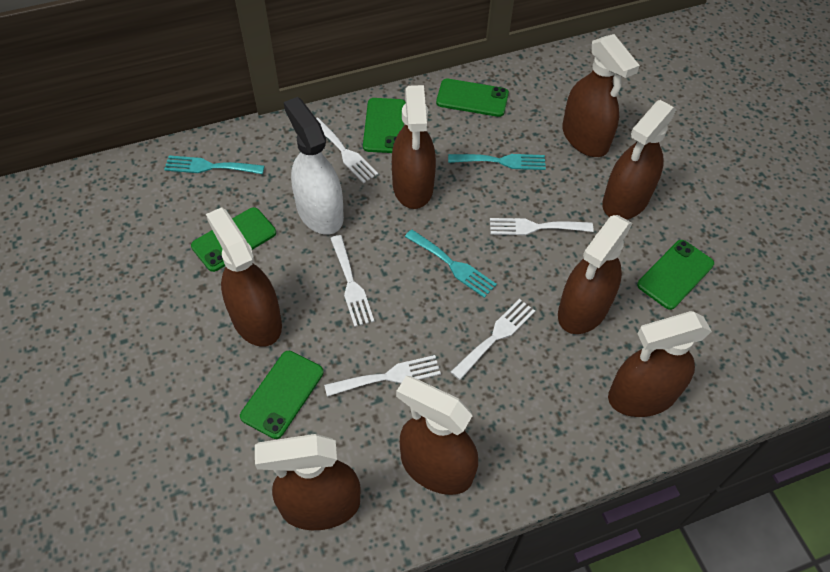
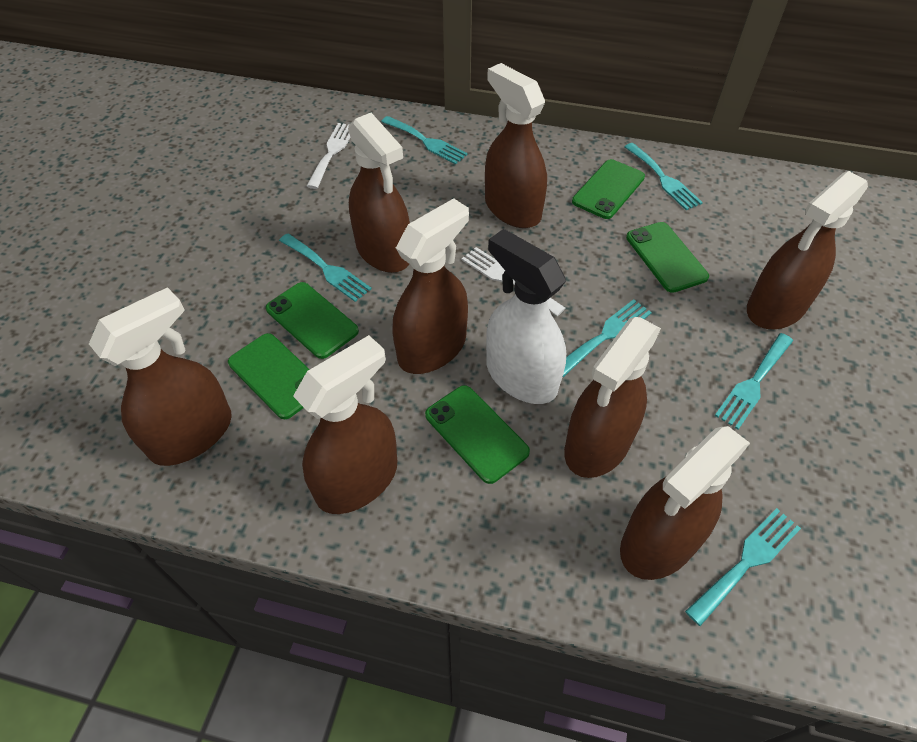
turquoise fork: [164,155,265,174] [405,229,497,298] [448,154,546,170] = 3 -> [279,234,372,302] [381,116,468,164] [563,299,652,377] [624,143,703,210] [685,508,801,626] [715,333,793,429] = 6
white fork: [316,117,378,183] [324,355,441,397] [330,235,374,327] [451,299,535,380] [490,218,593,235] = 5 -> [307,123,350,189] [462,247,565,316] = 2

